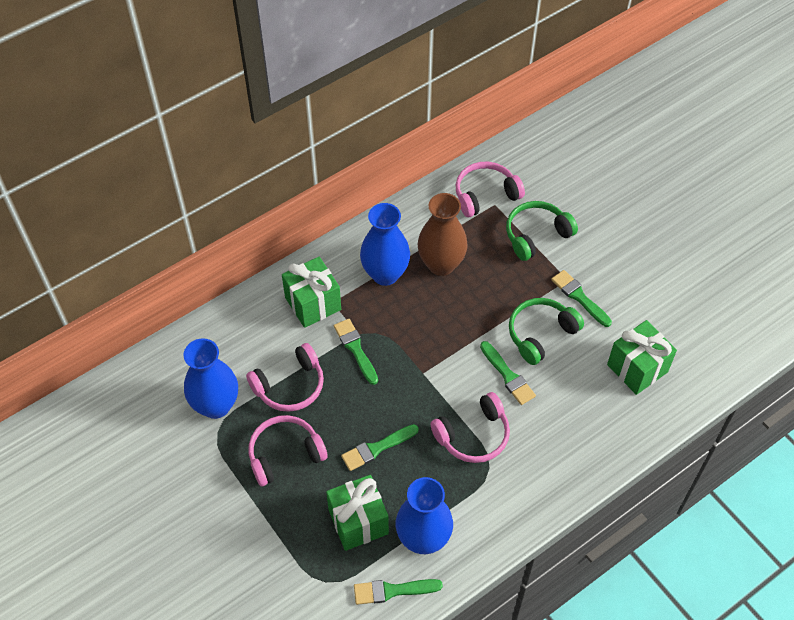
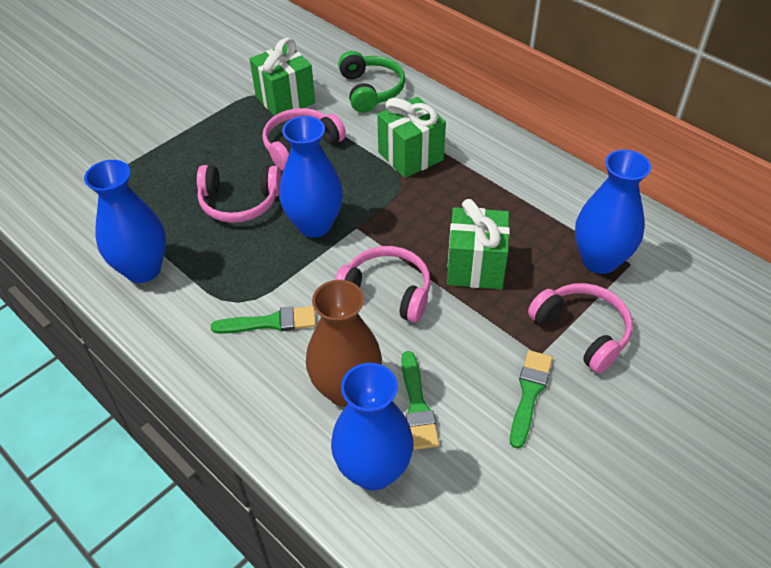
blue vase: [184,338,238,419] [360,203,410,286] [395,477,453,554] = 3 -> [84,160,166,283] [279,116,343,238] [331,363,413,490] [575,150,651,274] = 4
green brush: [334,319,378,385] [341,424,419,471] [354,579,443,605] [480,341,536,405] [551,270,612,327] = 5 -> [211,306,316,334] [401,351,439,450] [510,350,553,449] = 3
green headphones: [506,201,578,261] [509,298,584,365] = 2 -> [338,51,405,113] = 1

